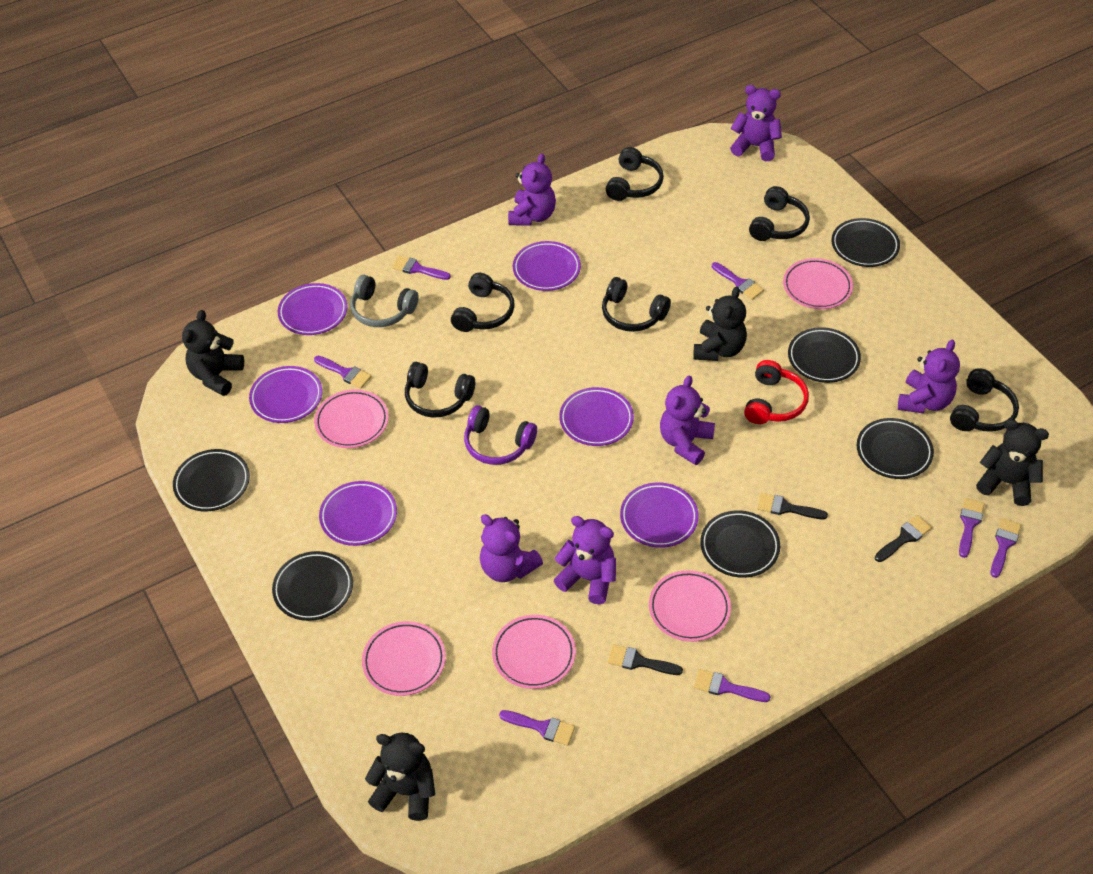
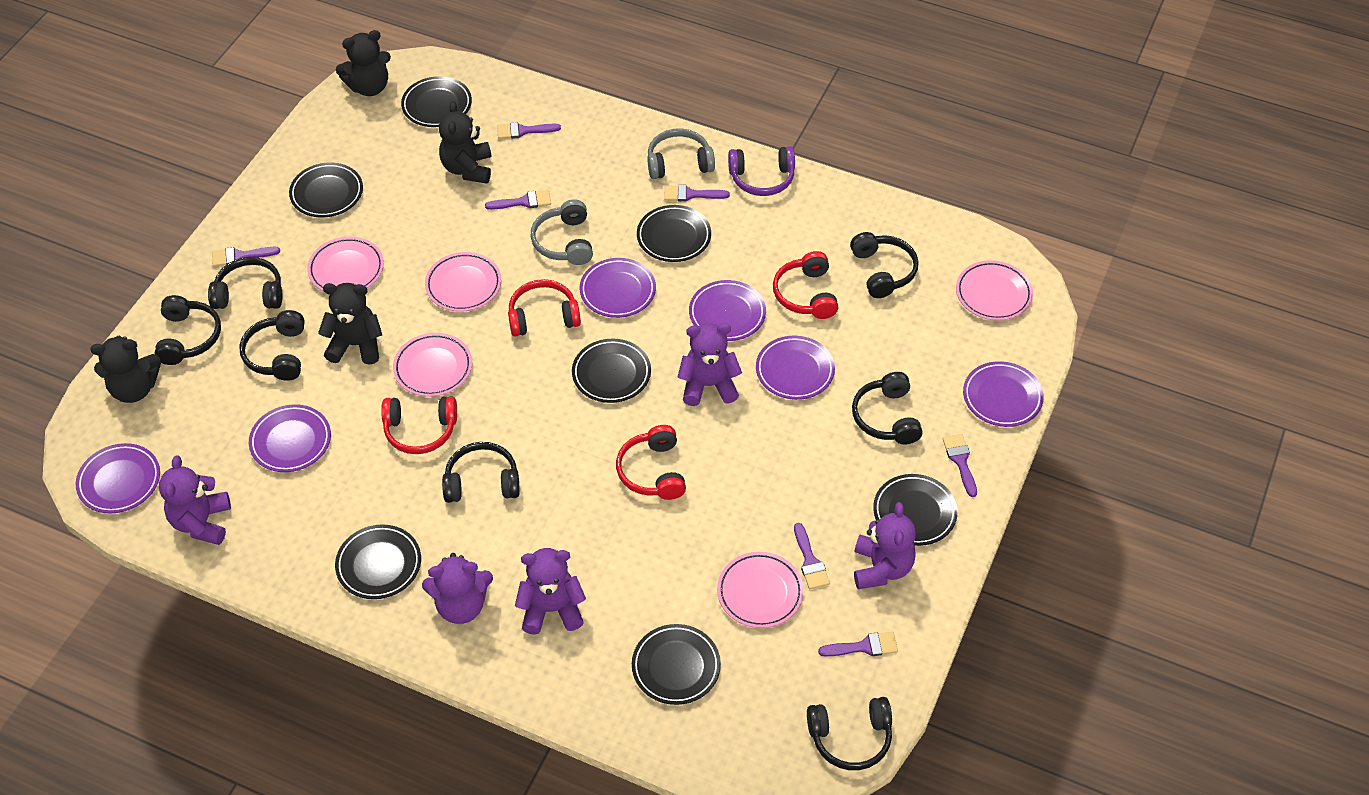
black brush: [608,644,683,675] [757,493,828,519] [875,515,932,562] = 3 -> none = 0
black headphones: [405,362,475,418] [451,273,515,332] [602,277,671,332] [606,147,664,201] [749,186,810,241] [950,368,1019,432] = 6 -> [154,295,221,365] [208,257,282,309] [239,310,305,381] [442,442,520,503] [807,697,892,770] [850,232,918,298] [852,372,922,444] = 7
black plate: [173,449,250,511] [272,551,353,621] [700,510,780,578] [788,327,861,383] [831,218,900,267] [857,418,934,479] = 6 -> [289,162,363,217] [335,524,421,599] [401,76,472,127] [572,339,651,403] [632,624,721,705] [637,205,711,262] [873,474,958,546] = 7
grey headphones: [350,275,419,327] = 1 -> [530,199,593,265] [647,128,715,179] = 2
purple teddy bear: [480,514,543,582] [508,153,556,226] [554,516,616,605] [660,376,715,465] [730,85,782,161] [898,340,960,414] = 6 -> [159,456,231,545] [422,553,493,624] [515,548,586,635] [677,323,742,406] [854,502,916,589] = 5
red headphones: [744,360,809,424] = 1 -> [381,397,457,454] [508,279,581,337] [616,425,686,500] [773,251,838,319] = 4

